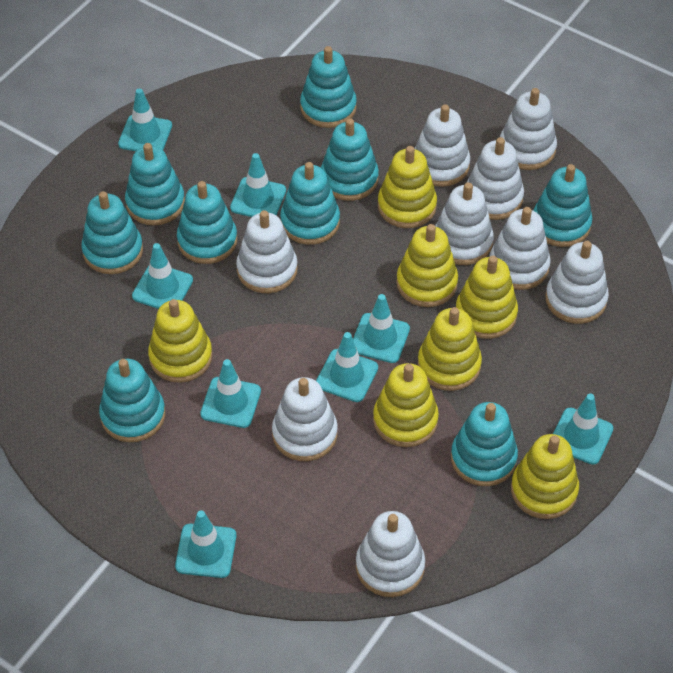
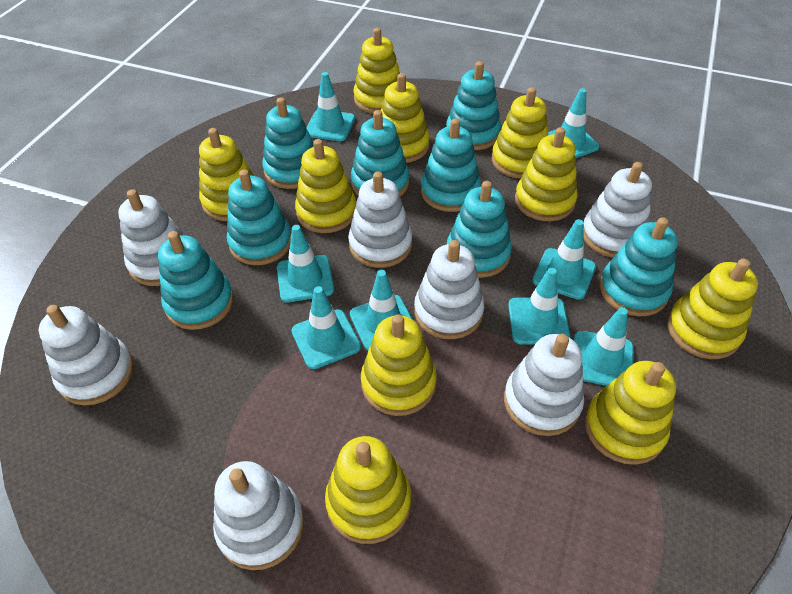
turquoise stacking toy: [81,191,143,274] [99,359,165,442] [125,143,185,225] [177,181,237,264] [280,162,340,245] [300,46,357,128] [321,118,379,201] [451,402,518,486] [533,164,592,247] = 9 -> [158,231,234,330] [227,169,291,265] [262,97,314,189] [351,110,409,197] [421,119,481,212] [446,61,501,150] [446,181,512,278] [600,217,678,316] = 8
white stacking toy: [236,210,298,293] [272,377,338,461] [356,511,425,597] [415,104,470,187] [435,182,494,265] [467,137,524,220] [489,207,551,290] [500,88,557,170] [545,241,609,324] = 9 -> [38,305,134,406] [118,189,184,286] [213,461,304,570] [348,172,412,268] [414,240,484,339] [504,334,584,436] [583,162,652,258] = 7
yellow stacking toy: [148,299,212,383] [373,363,439,447] [378,146,437,228] [396,224,458,307] [418,307,482,391] [456,256,518,339] [511,434,579,519] = 7 -> [199,128,254,221] [295,139,356,233] [325,436,411,544] [353,28,400,114] [361,314,437,416] [381,73,430,163] [492,87,548,179] [515,127,578,221] [585,361,676,465] [667,259,758,359] = 10

